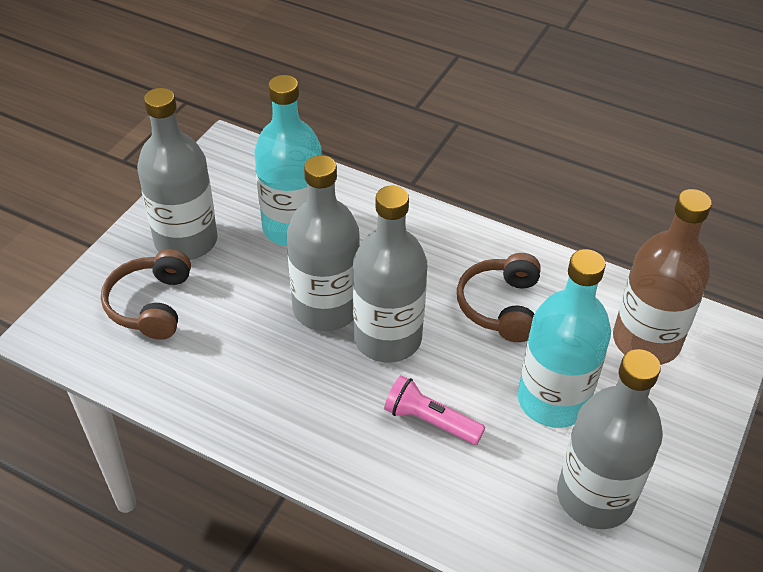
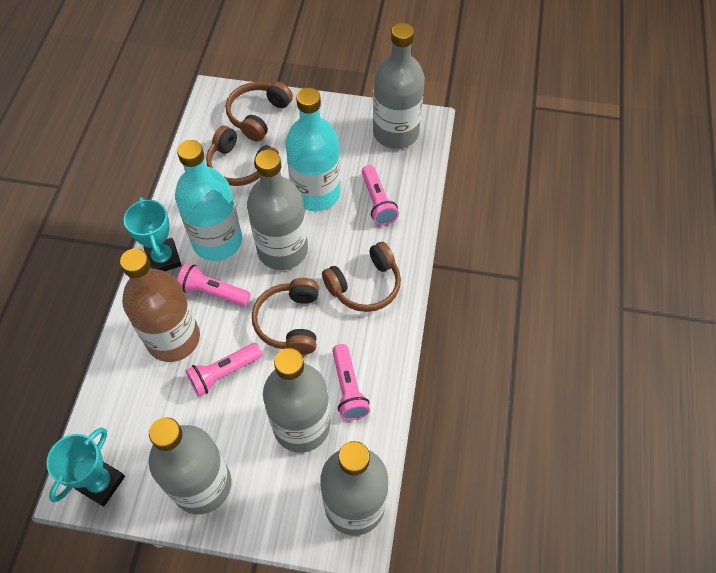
brown headphones: [101,249,191,340] [457,253,541,342] = 2 -> [206,126,279,186] [226,82,293,142] [252,278,319,355] [322,242,401,312] = 4
grey bottle: [137,88,218,260] [287,155,359,331] [352,185,427,363] [557,349,663,529] = 4 -> [149,417,231,514] [247,150,308,270] [263,348,330,453] [320,441,388,536] [373,23,425,149] = 5
pink flashlight: [384,375,485,445] = 1 -> [177,263,250,306] [185,343,263,396] [332,344,370,420] [362,165,399,225] = 4
turquoise trophy: none = 0 -> [46,427,125,507] [124,197,181,272] = 2

